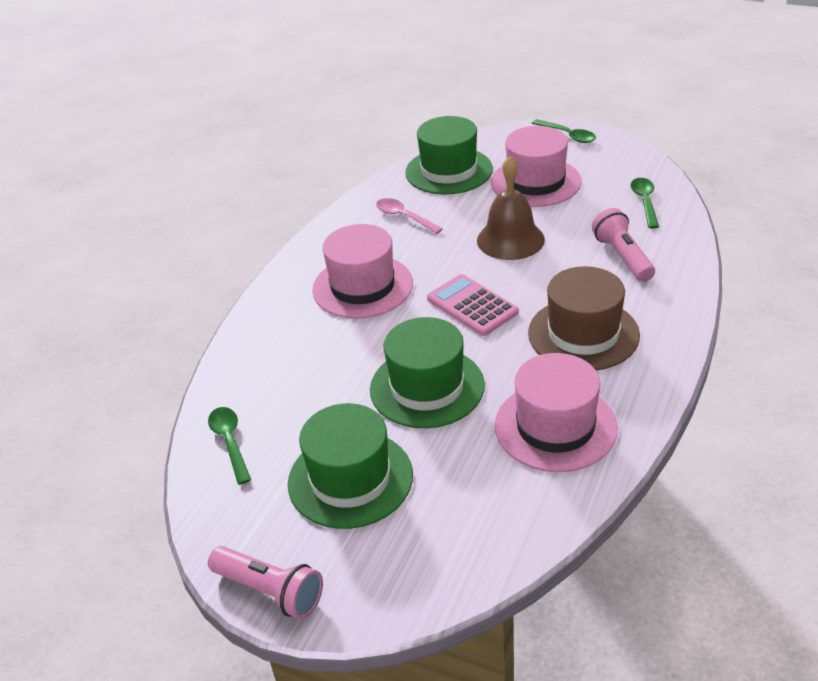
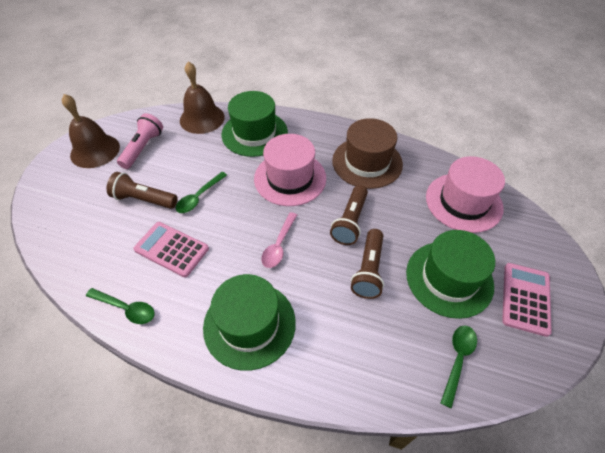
brown bell: [477,156,545,260] = 1 -> [62,94,120,168] [180,61,225,134] = 2
brown flashlight: none = 0 -> [106,172,178,209] [330,185,368,245] [351,229,384,299] = 3
pink calculator: [427,274,519,336] = 1 -> [133,222,209,277] [502,263,552,337] = 2
pink flashlight: [208,546,323,619] [592,208,655,282] = 2 -> [117,113,163,169] = 1
pink hat: [312,224,413,319] [491,126,582,207] [495,353,618,472] = 3 -> [254,134,326,206] [426,156,505,233] = 2

